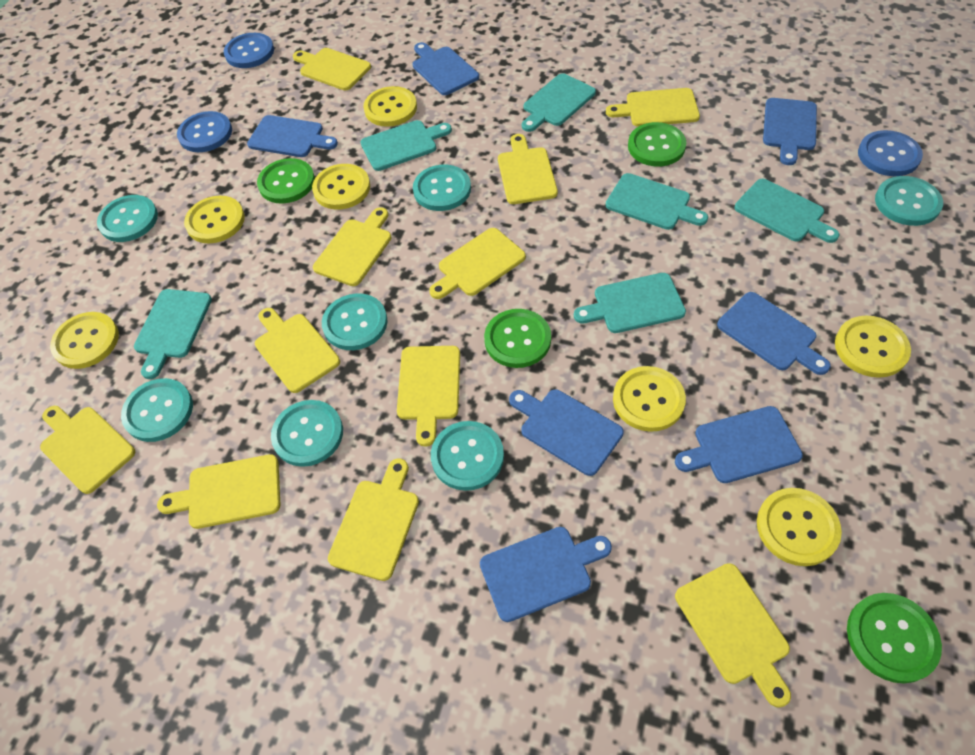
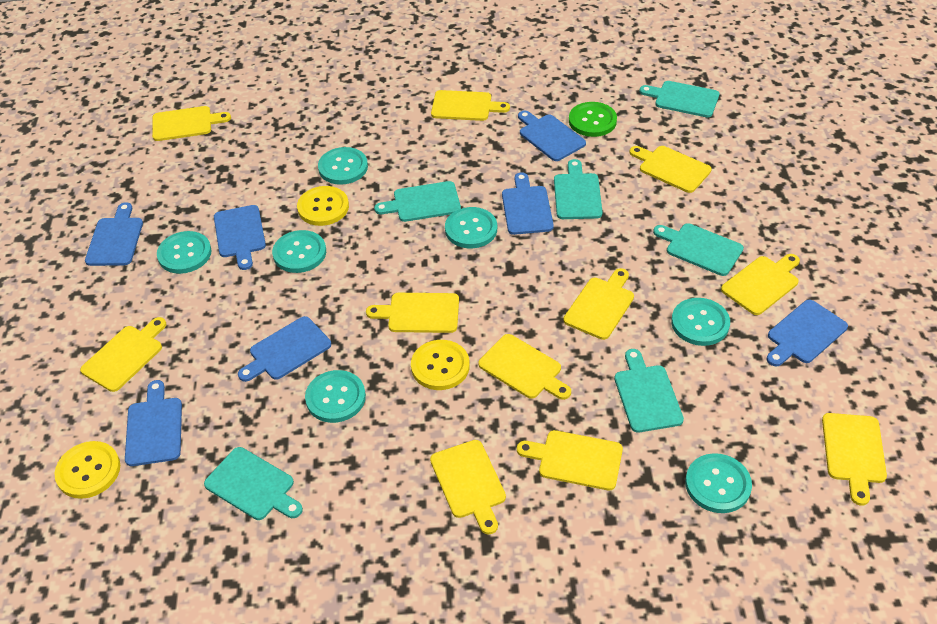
blue button: [177,111,232,152] [224,33,274,68] [858,130,923,176] = 3 -> none = 0
green button: [257,158,315,204] [484,309,551,368] [628,122,686,167] [847,593,942,683] = 4 -> [569,102,617,137] = 1
yellow button: [50,312,119,369] [184,196,245,243] [312,164,370,210] [363,86,417,127] [613,366,686,432] [757,488,842,566] [835,316,911,378] = 7 -> [54,441,120,499] [297,186,349,226] [411,340,470,390] = 3

